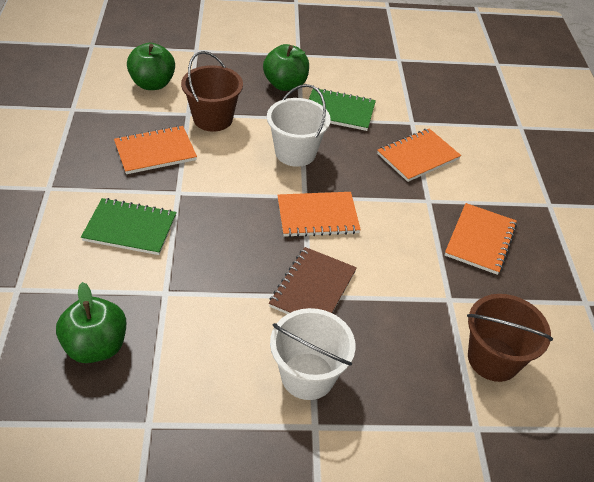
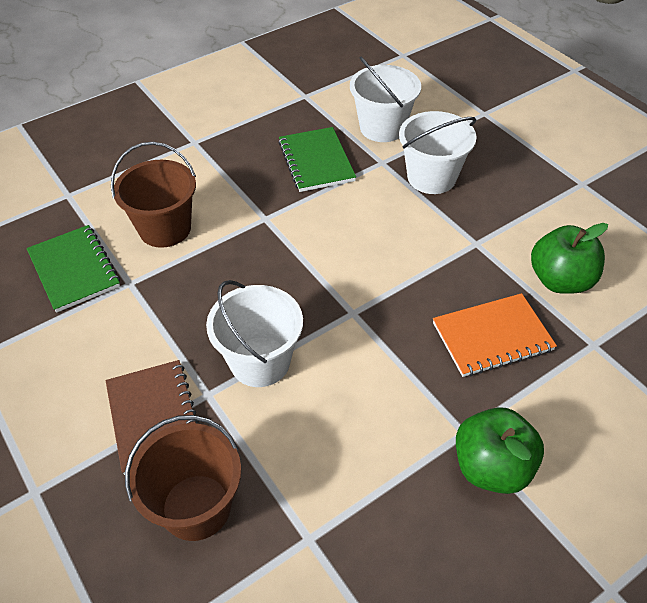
green apple: [56,282,126,363] [127,43,175,90] [263,44,309,91] = 3 -> [456,407,544,494] [531,223,608,294] = 2
orange notebook: [114,126,197,174] [277,192,361,237] [377,128,461,182] [445,203,517,275] = 4 -> [433,293,557,377] = 1
white bucket: [267,84,331,167] [270,308,356,400] = 2 -> [206,280,303,387] [350,56,421,142] [399,111,477,194] = 3

